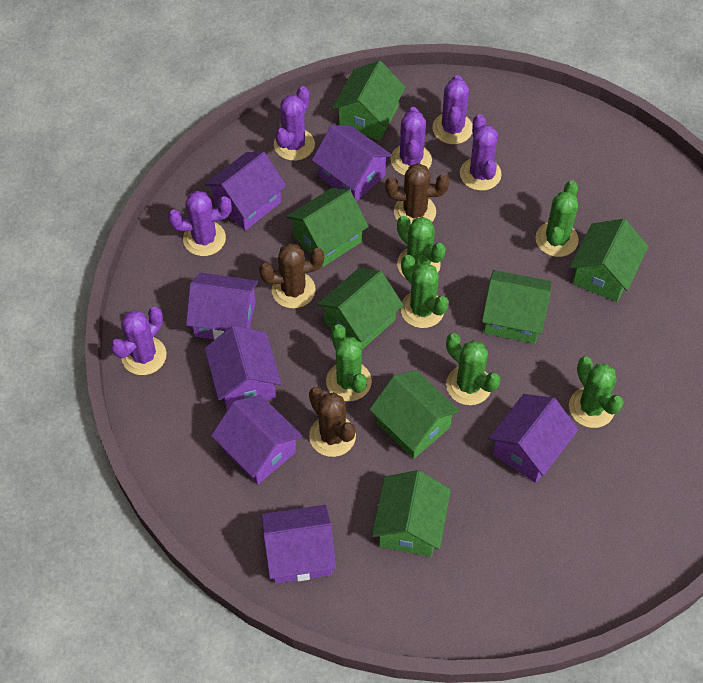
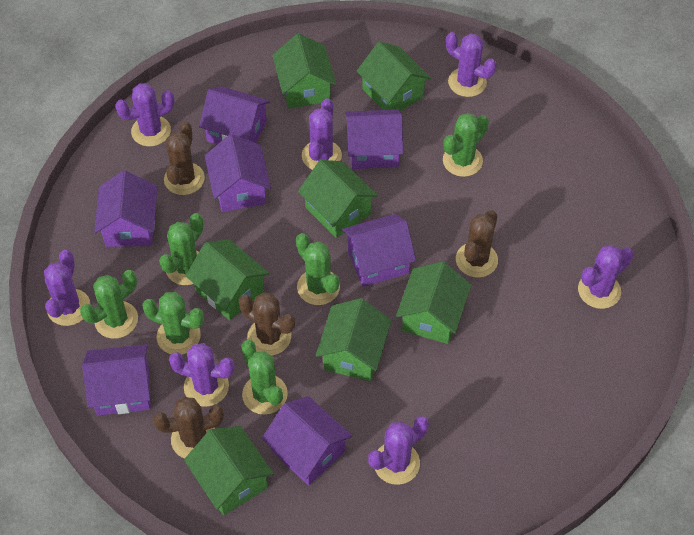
brown cactus: [259,243,324,308] [309,387,356,457] [385,163,449,223] = 3 -> [153,397,224,459] [164,121,205,195] [239,292,295,356] [456,210,498,278] = 4
purple cactus: [110,307,167,375] [168,191,232,256] [274,86,315,161] [391,107,432,176] [432,75,473,144] [460,114,502,191] = 6 -> [44,250,90,326] [115,83,175,147] [169,343,235,407] [302,99,342,170] [368,416,429,485] [446,32,497,97] [578,245,633,309] = 7

